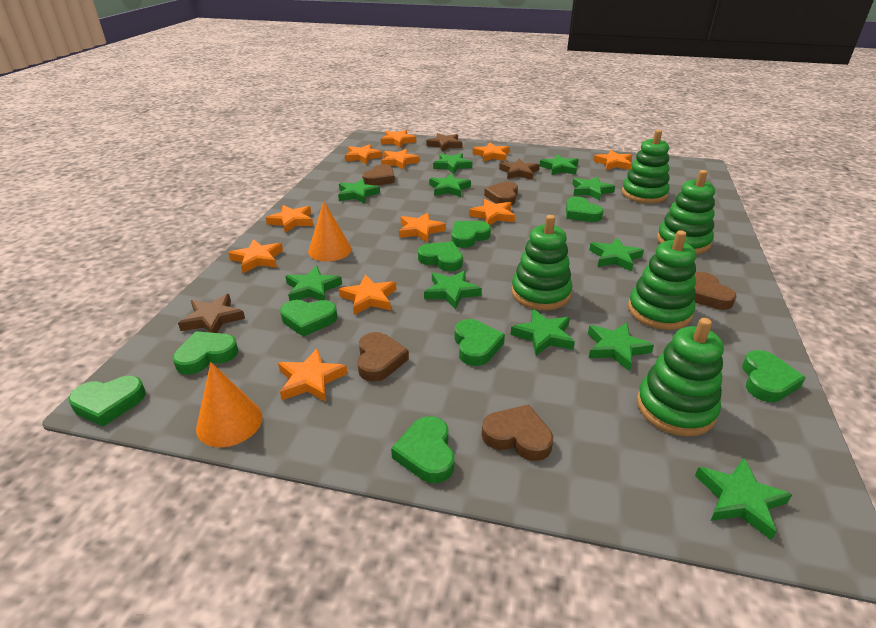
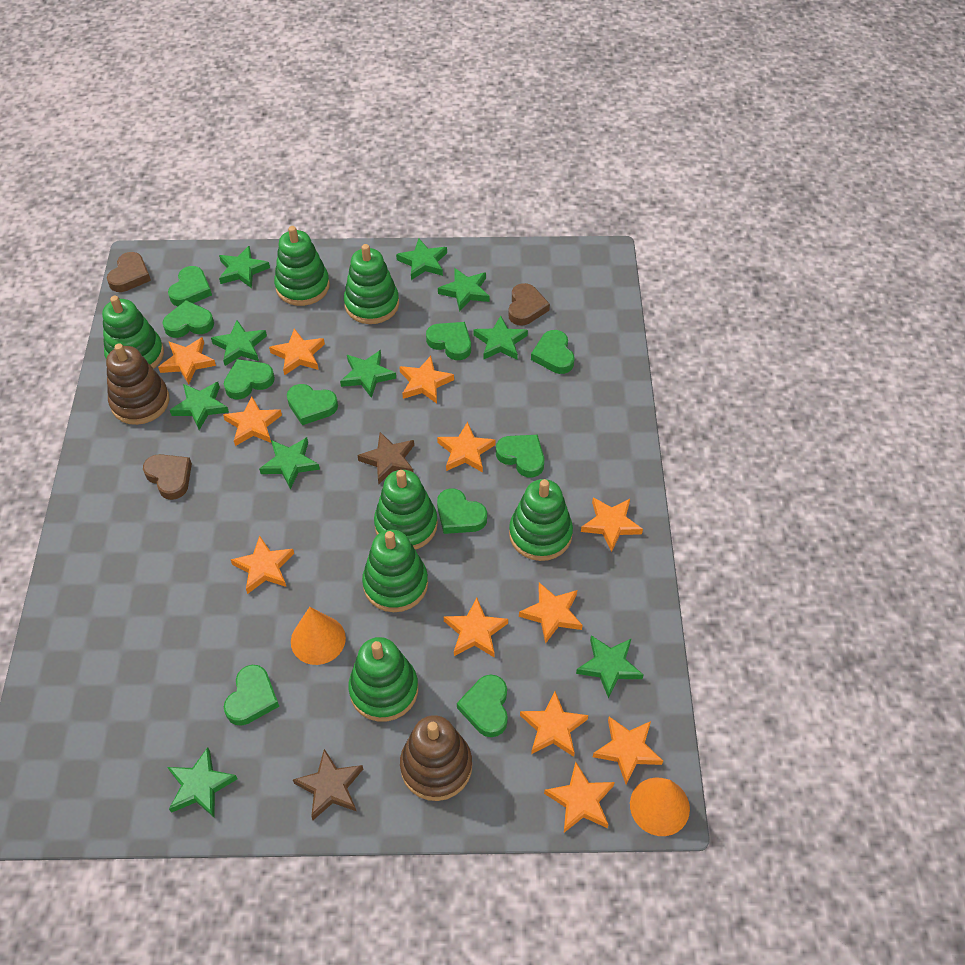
brown heart: [357,332,409,382] [362,164,395,185] [482,404,553,461] [484,182,518,206] [694,272,737,310] = 5 -> [107,252,151,292] [143,454,192,500] [508,283,550,326] = 3
brown stacking toy: none = 0 -> [106,343,169,425] [400,715,472,801] = 2
brown star: [178,294,245,333] [427,133,463,152] [499,158,539,180] = 3 -> [293,749,363,820] [357,432,414,484] = 2
green heart: [68,376,146,427] [173,331,238,375] [280,300,337,337] [391,416,455,483] [418,242,463,271] [451,221,491,248] [454,319,505,366] [566,197,604,222] [742,350,806,402] = 9 -> [162,300,214,338] [168,266,212,307] [224,359,275,400] [224,665,279,726] [287,384,338,425] [426,322,471,360] [437,488,487,534] [457,675,508,737] [496,435,544,478] [531,330,575,374] = 10
green stacking toy: [511,215,572,310] [622,130,670,204] [628,230,696,330] [637,318,724,436] [657,170,715,254] = 5 -> [102,296,164,369] [274,226,330,306] [344,244,399,324] [348,637,418,722] [362,530,428,612] [374,470,438,550] [509,479,573,561] = 7
green star: [285,266,342,301] [338,179,380,203] [424,270,482,310] [429,173,471,197] [433,153,472,174] [510,309,575,356] [539,155,579,175] [572,176,615,201] [588,322,654,372] [589,238,644,271] [695,458,792,540] = 11 -> [167,747,237,817] [170,382,229,430] [211,320,267,366] [219,246,270,288] [259,437,320,489] [340,350,396,398] [396,238,447,280] [438,268,490,312] [473,315,528,360] [576,635,643,699] = 10
orange star: [228,239,283,273] [266,205,313,233] [278,348,347,402] [339,275,396,315] [345,144,383,164] [381,130,416,148] [381,149,419,170] [399,213,446,242] [469,199,515,225] [473,142,510,162] [593,150,632,170] = 11 -> [158,337,216,384] [223,397,282,446] [231,536,294,594] [269,329,325,375] [399,356,454,404] [437,422,495,472] [444,598,508,657] [519,582,583,644] [520,691,588,757] [544,762,615,833] [581,497,643,552] [593,717,663,785] = 12

